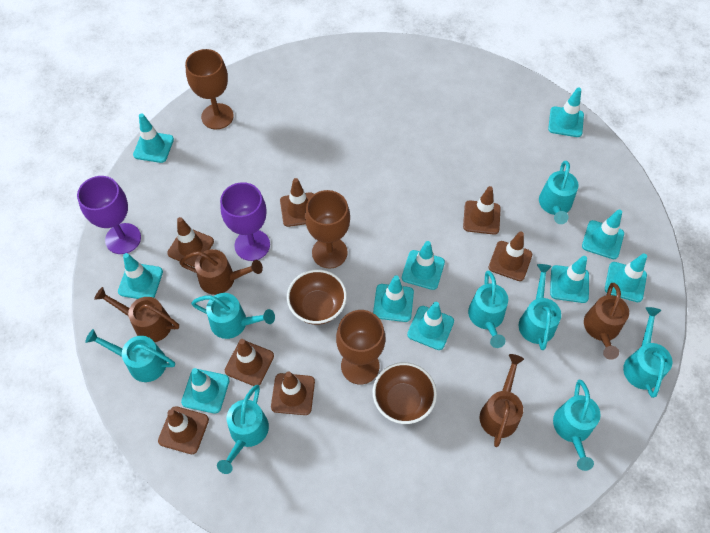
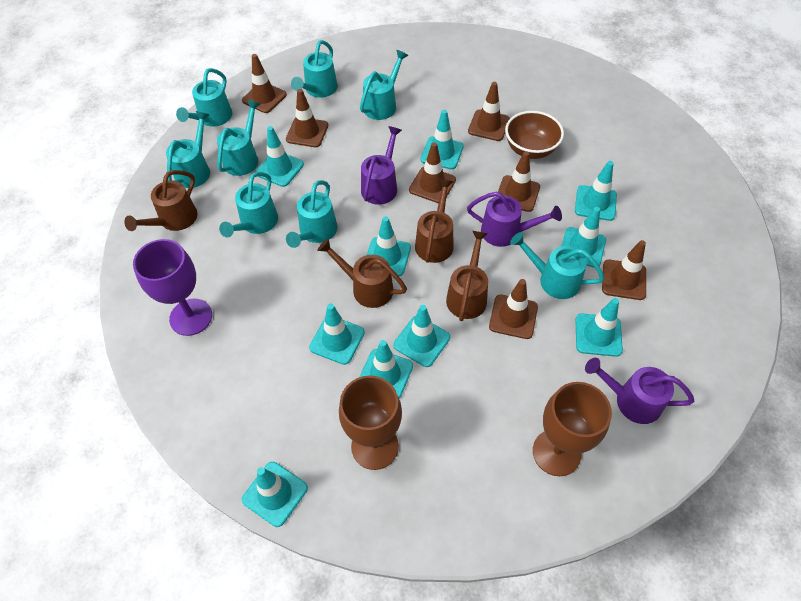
brown bowl: [287,269,347,325] [373,362,437,424] = 2 -> [505,111,564,159] = 1
brown goblet: [185,49,234,129] [305,190,350,269] [336,310,385,384] = 3 -> [339,375,402,470] [533,382,612,476] = 2
purple goblet: [77,176,141,254] [220,182,270,261] = 2 -> [133,239,212,336] = 1
purple watering can: none = 0 -> [361,126,402,205] [467,192,562,247] [585,358,694,424] = 3

